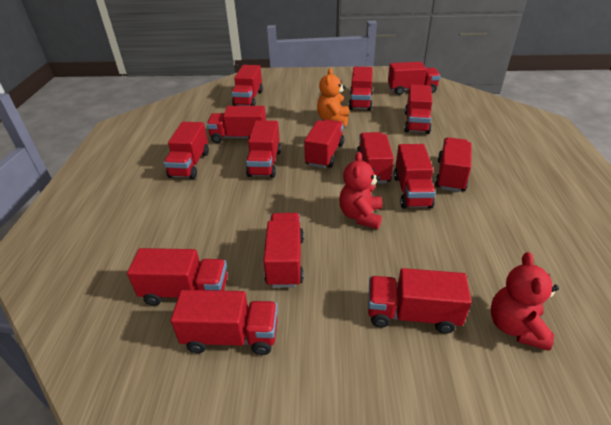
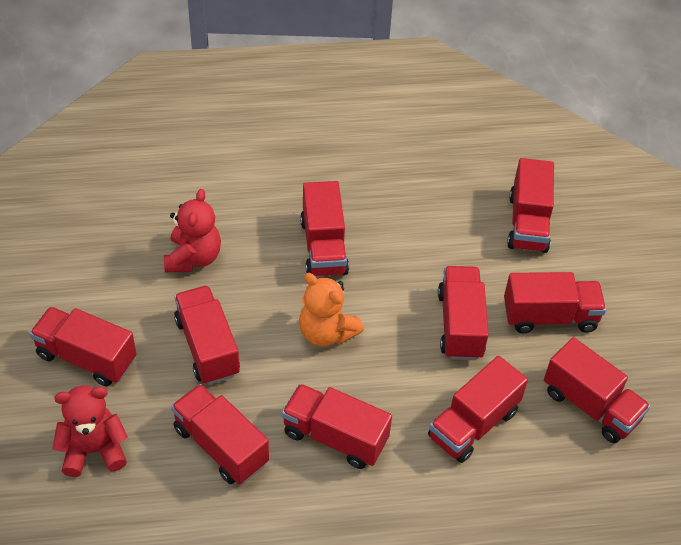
red truck: [127,248,228,306] [164,122,209,179] [171,290,278,355] [207,106,266,143] [231,65,263,106] [246,120,281,178] [263,213,304,288] [304,120,344,168] [348,67,373,111] [357,132,394,184] [368,268,472,334] [388,62,441,95] [394,144,436,209] [404,84,432,134] [435,137,472,192] = 15 -> [30,307,136,386] [171,384,269,484] [174,285,240,385] [282,384,392,469] [300,181,349,276] [428,356,528,463] [438,266,489,360] [504,272,606,333] [507,158,554,253] [544,337,651,443] = 10

